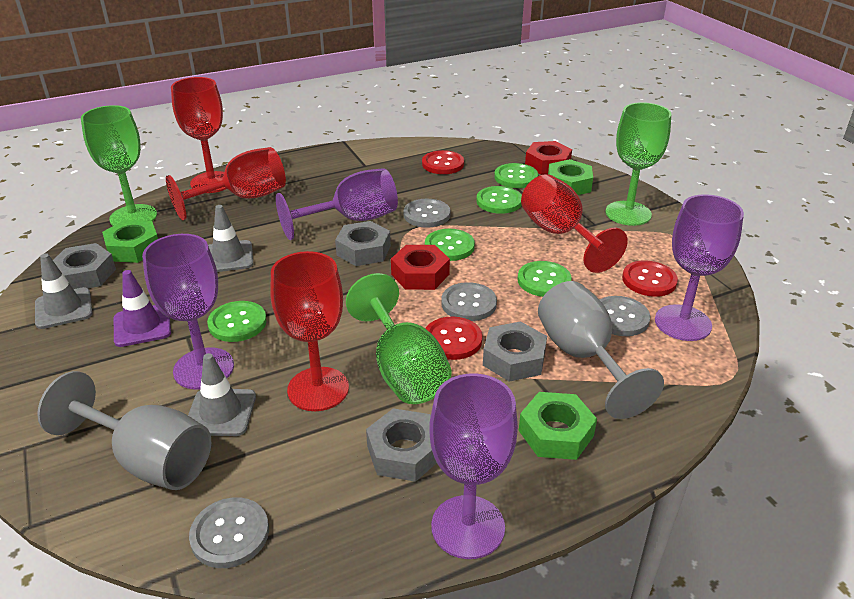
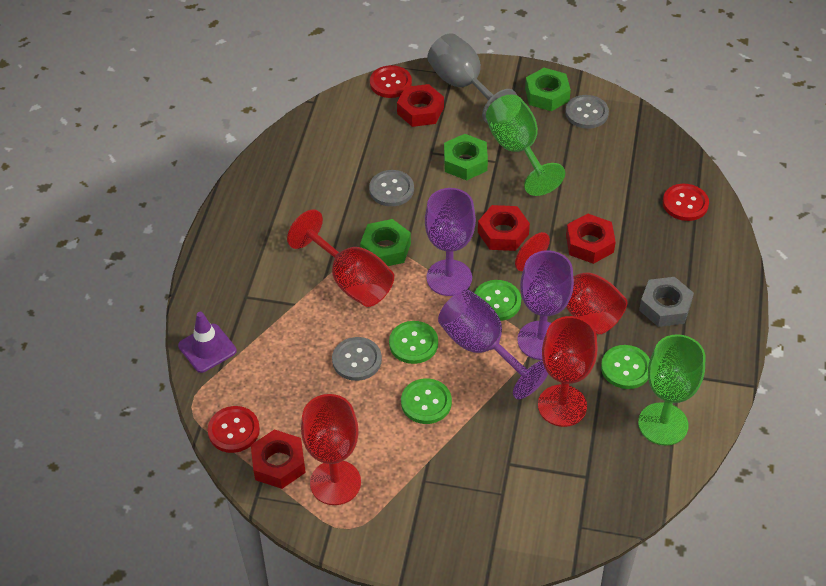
green button: [207,301,267,342] [425,229,475,261] [476,186,522,214] [494,163,538,188] [518,261,572,297] = 5 -> [389,321,438,364] [401,378,452,424] [474,280,521,321] [601,345,650,389] = 4
green goblet: [81,105,157,226] [346,273,451,404] [605,102,671,226] = 3 -> [486,94,565,196] [638,334,705,446] = 2
grey button: [189,497,269,568] [404,199,450,228] [442,282,497,321] [599,296,651,336] = 4 -> [332,337,382,381] [369,170,414,207] [565,95,609,129] = 3
grey goblet: [37,371,211,490] [538,281,664,419] = 2 -> [428,33,517,123] = 1
grey nut: [53,243,116,289] [335,221,391,266] [366,408,437,482] [483,321,547,382] = 4 -> [639,277,694,327] = 1
grey traffic cone: [35,253,93,329] [188,353,256,436] [208,205,253,272] = 3 -> none = 0
purple goblet: [142,234,234,389] [276,168,398,240] [429,373,518,559] [655,194,744,341] = 4 -> [425,188,476,296] [438,290,548,399] [517,250,574,360] = 3
red nut: [391,245,450,290] [525,141,572,175] = 2 -> [251,429,306,489] [397,84,444,127] [478,205,530,251] [566,214,616,264] = 4

